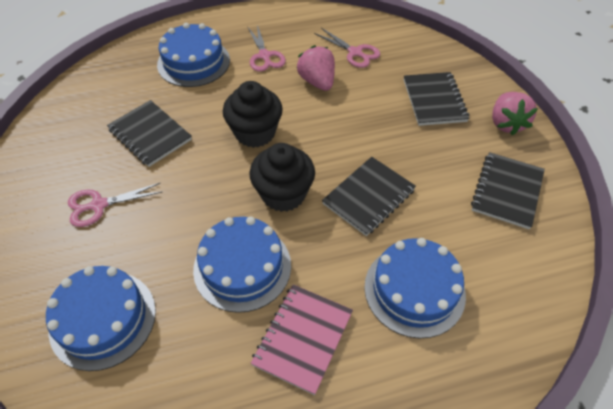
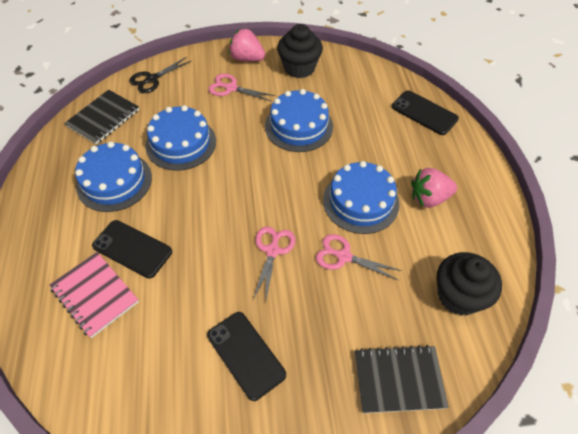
black notebook: [107,100,192,167] [322,157,416,236] [404,72,469,126] [471,152,545,229] = 4 -> [64,90,139,145] [355,345,449,413] = 2
black phone: none = 0 -> [92,220,172,279] [207,312,286,401] [392,90,459,135] = 3
black scissors: none = 0 -> [129,57,192,93] = 1

